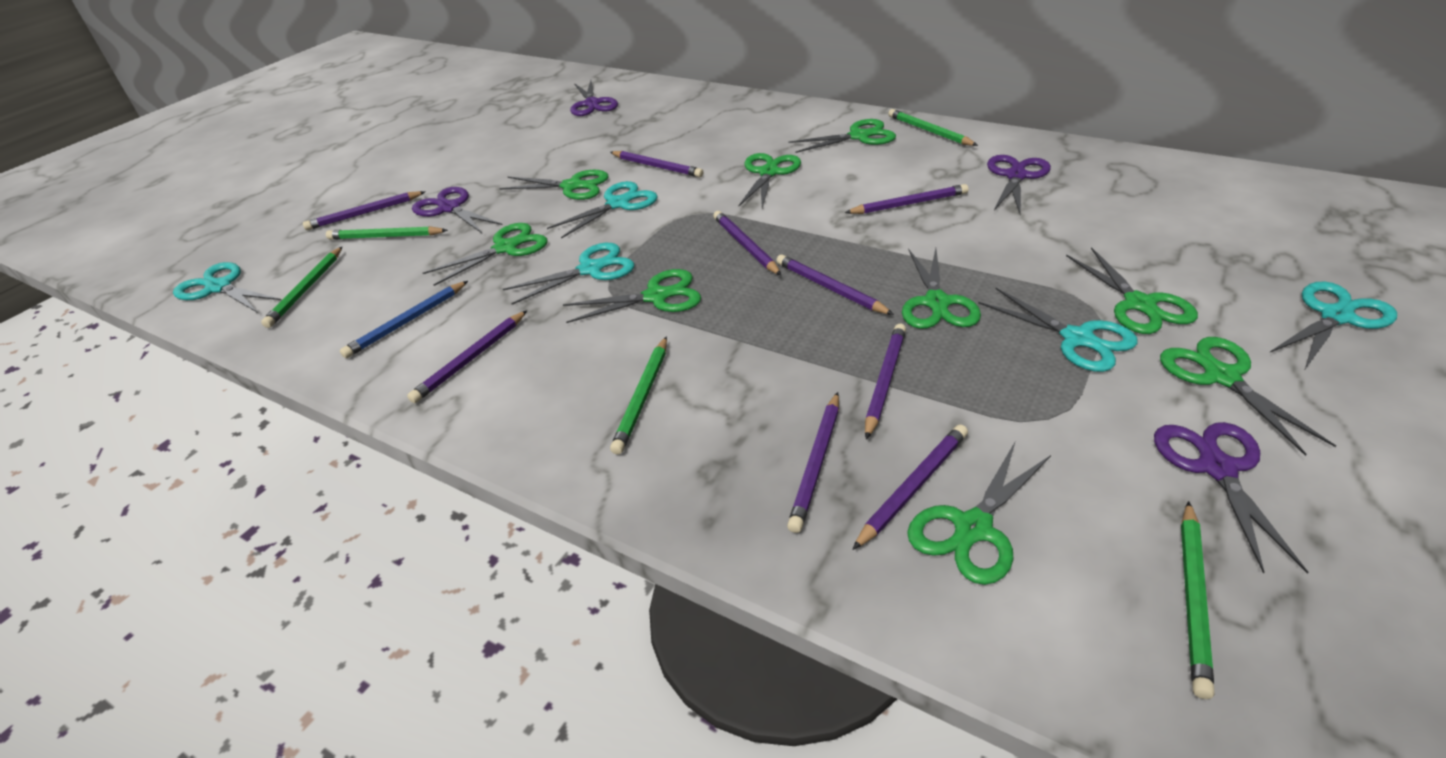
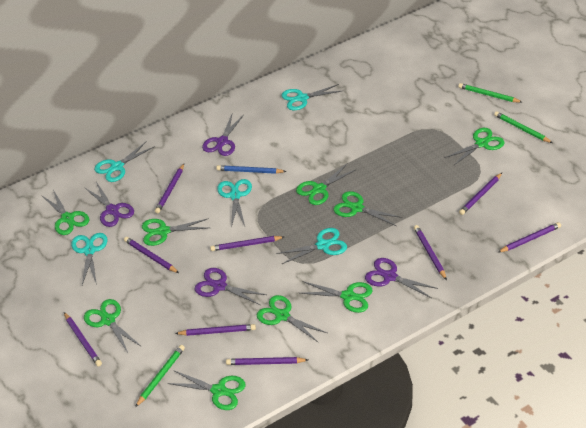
green pencil: [261,247,342,328] [326,226,448,240] [610,336,667,454] [888,109,978,146] [1181,501,1215,699] = 5 -> [135,345,185,407] [458,83,522,103] [494,111,553,143] = 3

